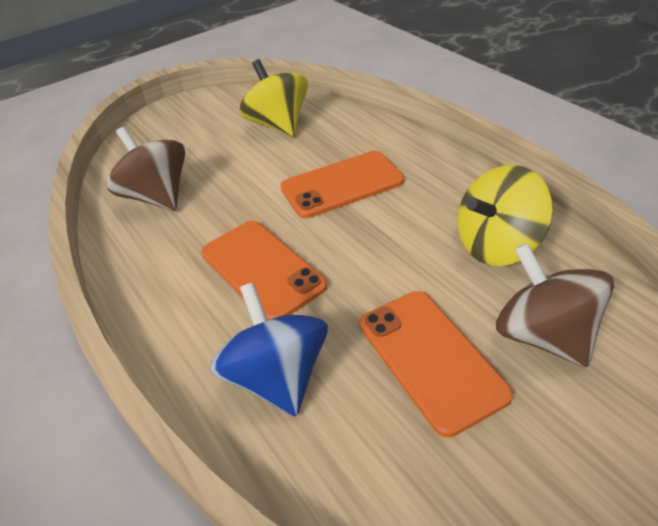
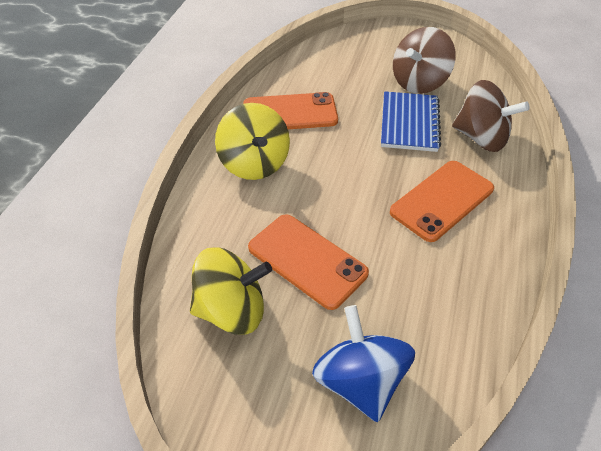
blue notebook: none = 0 -> [381,91,441,152] = 1

